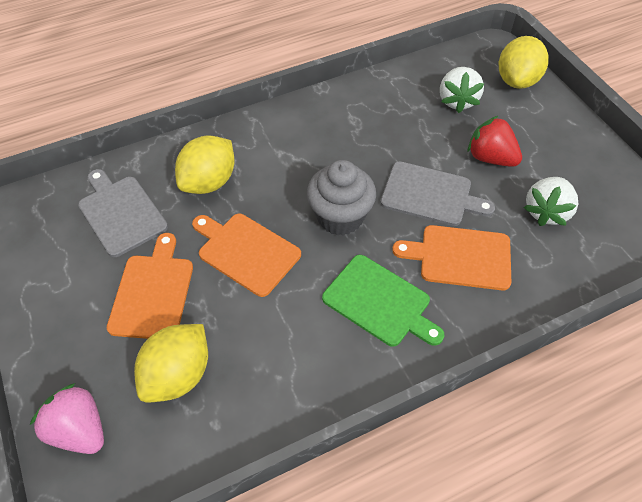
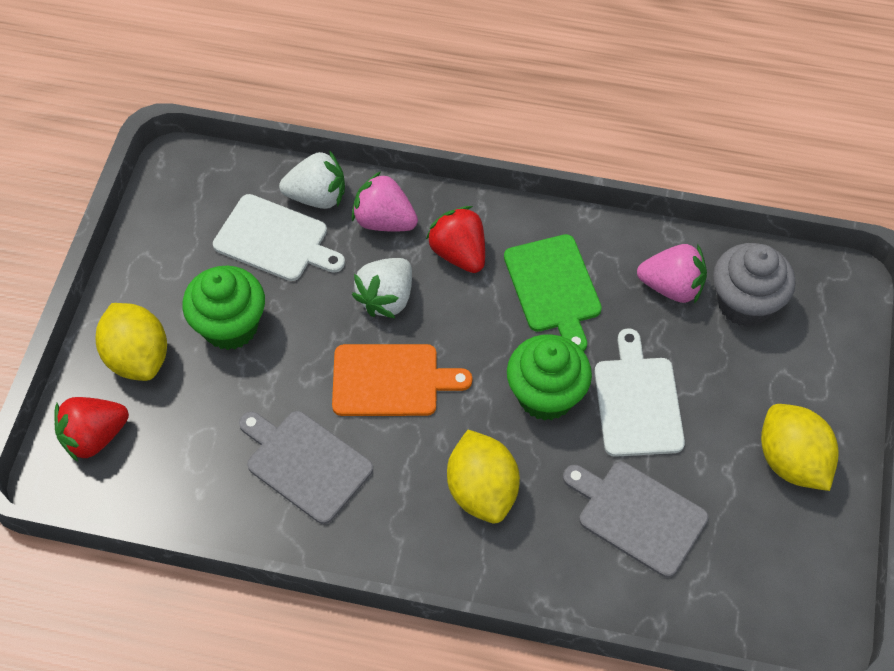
green cupcake: none = 0 -> [182,266,265,350] [507,334,592,421] = 2
orange cutting board: [107,233,193,339] [192,214,301,297] [392,225,511,291] = 3 -> [332,344,472,416] = 1
pink strawberry: [30,383,104,454] = 1 -> [352,171,418,231] [637,244,707,304] = 2
red strawberry: [468,116,522,167] = 1 -> [55,397,129,462] [426,206,485,273] = 2
white cutting board: none = 0 -> [213,194,345,281] [594,328,685,457] = 2

